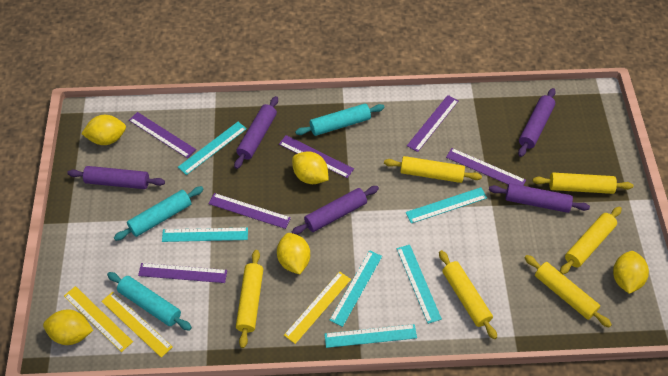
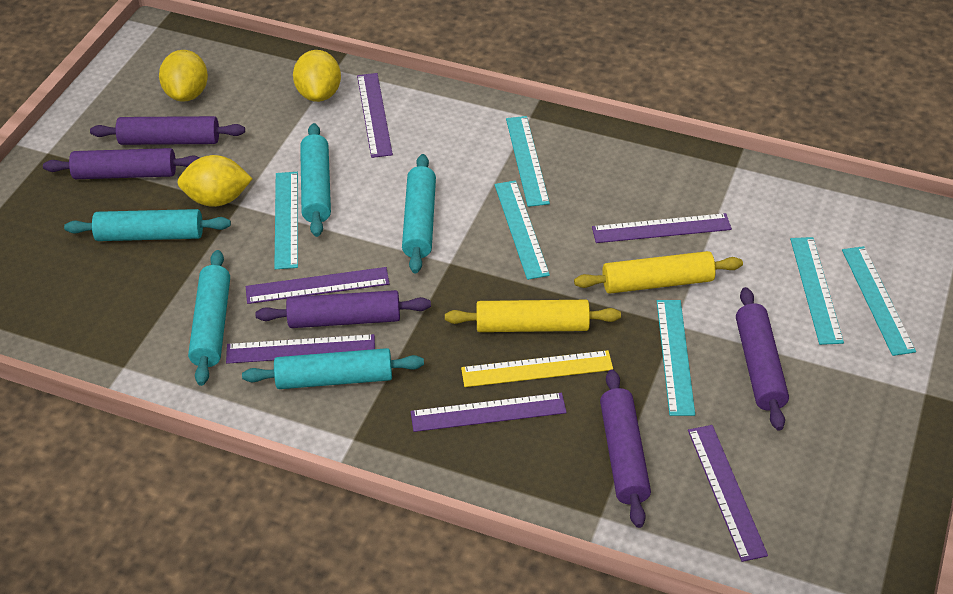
turquoise rolling pin: [107,272,192,331] [114,186,204,241] [295,103,385,136] = 3 -> [64,209,231,241] [188,250,230,386] [242,348,424,389] [300,123,331,237] [402,154,436,274] = 5
yellow lemon: [43,309,93,345] [81,115,126,145] [277,233,310,274] [292,151,329,184] [613,251,649,294] = 5 -> [159,50,208,102] [177,155,252,207] [293,50,341,102] = 3
yellow rolling pin: [236,250,263,348] [384,156,482,183] [439,250,497,339] [524,255,612,328] [533,173,633,194] [560,207,622,274] = 6 -> [445,300,621,332] [574,251,743,294] = 2
yellow ruler: [64,286,133,352] [101,292,172,358] [284,271,351,344] = 3 -> [461,350,613,387] = 1

